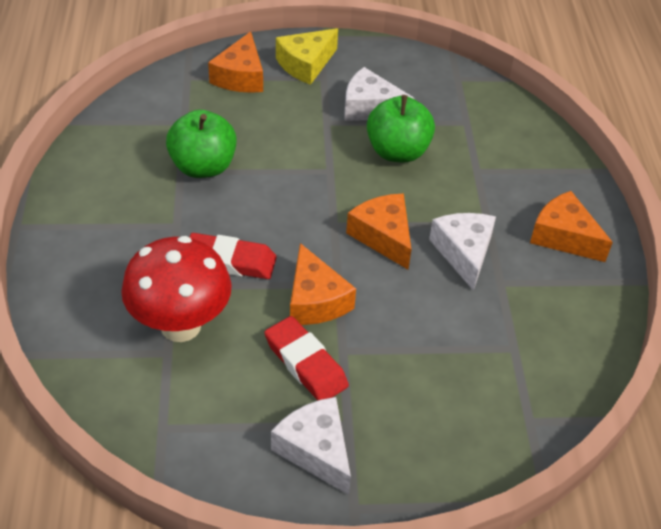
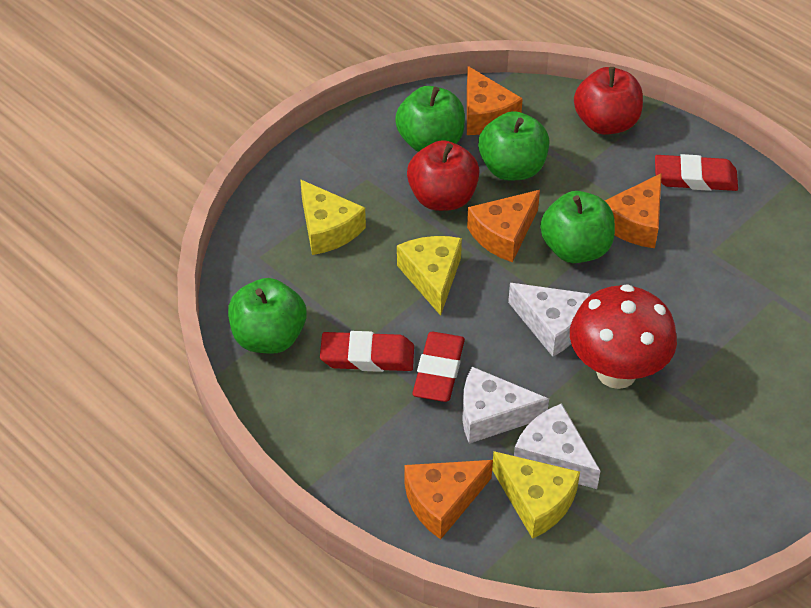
green apple: [166,110,237,178] [367,95,435,162] = 2 -> [228,278,306,354] [395,86,465,152] [478,111,549,181] [540,191,615,263] = 4
red apple: none = 0 -> [407,140,480,211] [574,67,643,135] = 2
red eraser: [190,233,277,279] [264,316,349,401] = 2 -> [320,331,414,372] [412,332,465,402] [655,154,738,191] = 3
yellow cheese: [276,28,338,85] = 1 -> [300,179,366,255] [397,236,462,316] [492,451,580,539] = 3

